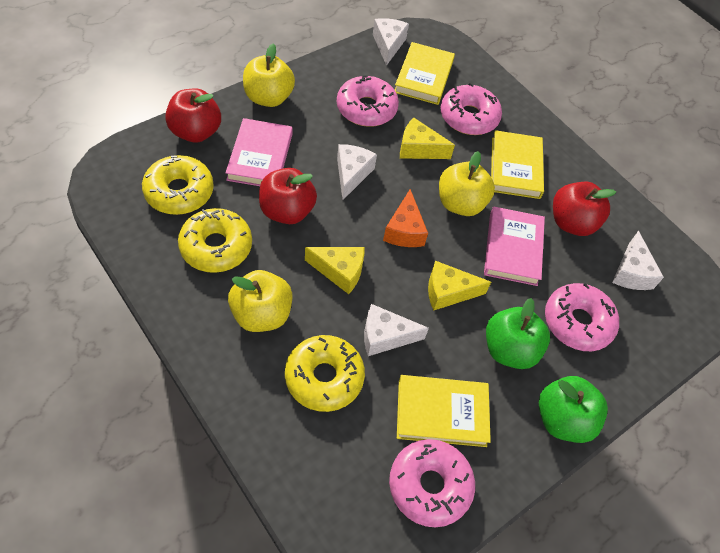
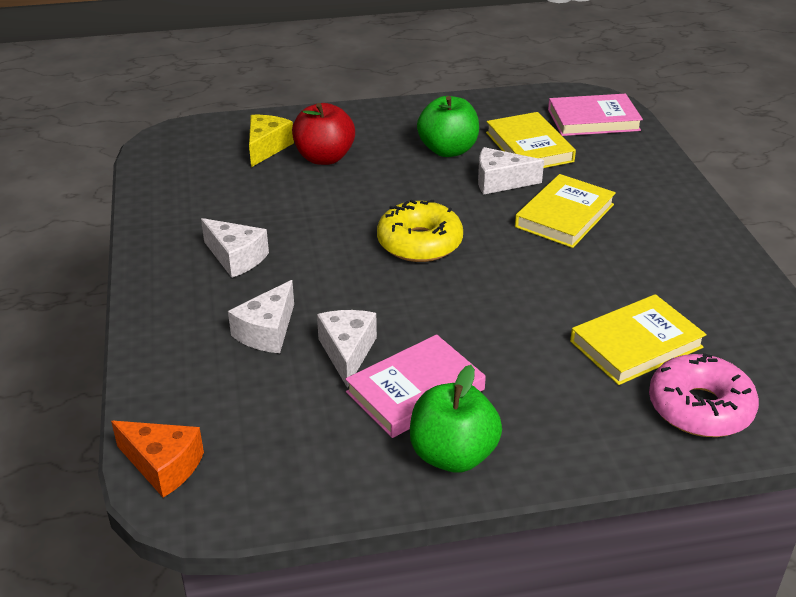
pink donut: [337,75,399,127] [389,439,475,527] [441,83,502,135] [545,283,619,351] = 4 -> [649,353,759,437] = 1
red apple: [165,88,221,143] [259,168,317,224] [553,182,616,236] = 3 -> [292,103,355,165] = 1
yellow apple: [228,270,292,332] [243,44,295,107] [439,151,495,216] = 3 -> none = 0
yellow cheese: [305,247,364,294] [400,118,455,159] [428,261,491,311] = 3 -> [249,115,294,167] = 1
yellow donut: [142,155,214,215] [178,208,252,273] [285,335,365,412] = 3 -> [377,200,463,262] = 1

